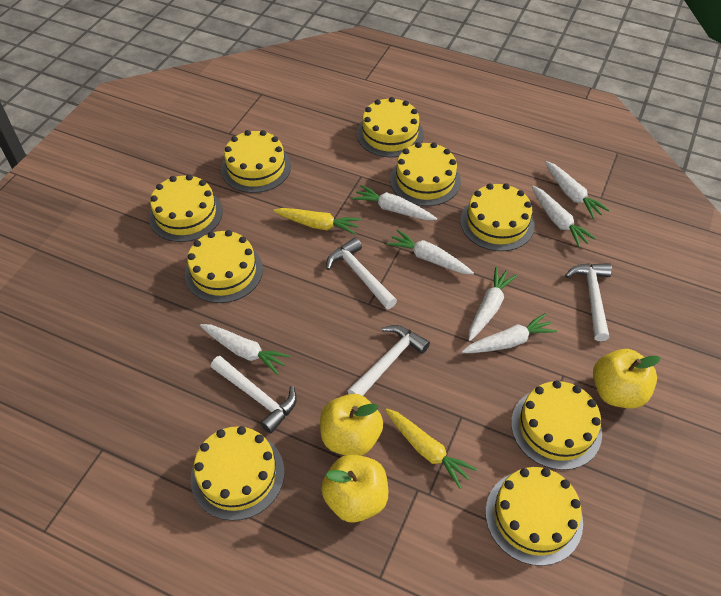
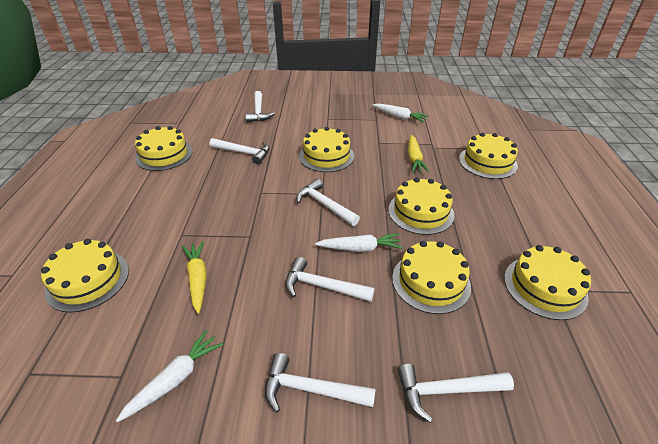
white carrot: [200,324,291,375] [352,185,437,220] [387,230,474,274] [462,313,557,353] [469,267,517,341] [532,186,596,248] [545,161,610,219] = 7 -> [116,330,223,423] [315,233,403,252] [373,104,429,122] = 3
white hammer: [211,356,297,434] [326,237,397,309] [348,325,430,396] [565,263,612,341] = 4 -> [210,138,270,164] [245,91,275,122] [265,353,376,413] [285,257,375,302] [296,179,360,226] [398,364,514,423] = 6
yellow apple: [320,394,383,456] [321,454,388,523] [593,349,661,409] = 3 -> none = 0
yellow cake: [149,174,223,242] [185,230,263,303] [191,426,284,521] [221,130,291,193] [357,97,424,157] [390,142,461,206] [460,183,535,251] [486,467,583,566] [511,380,602,470] = 9 -> [41,239,129,312] [135,126,193,171] [299,127,354,172] [388,177,454,235] [392,241,471,314] [459,133,518,179] [504,245,591,320] = 7

